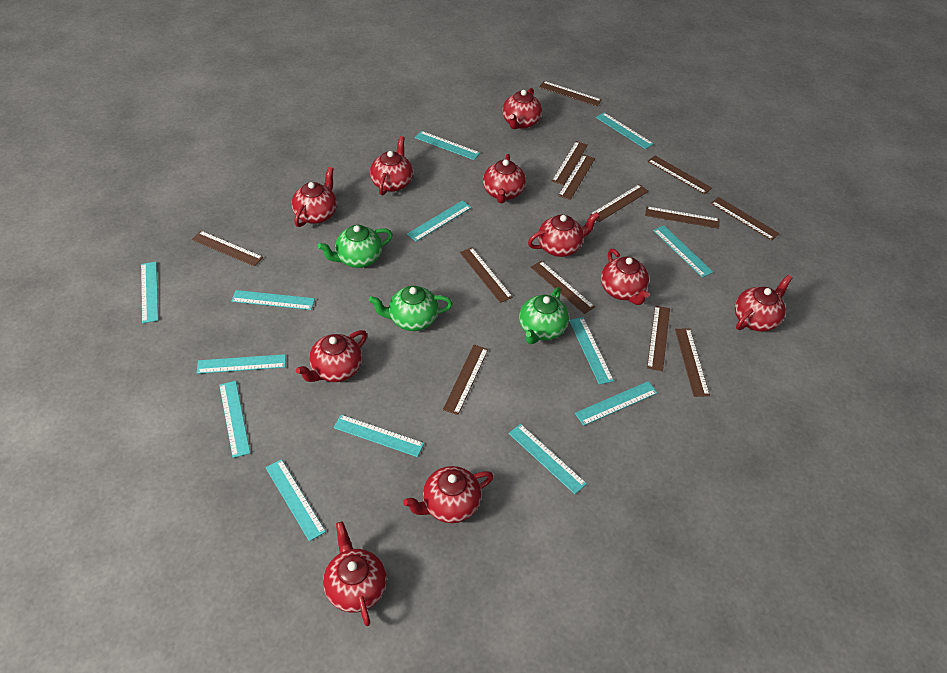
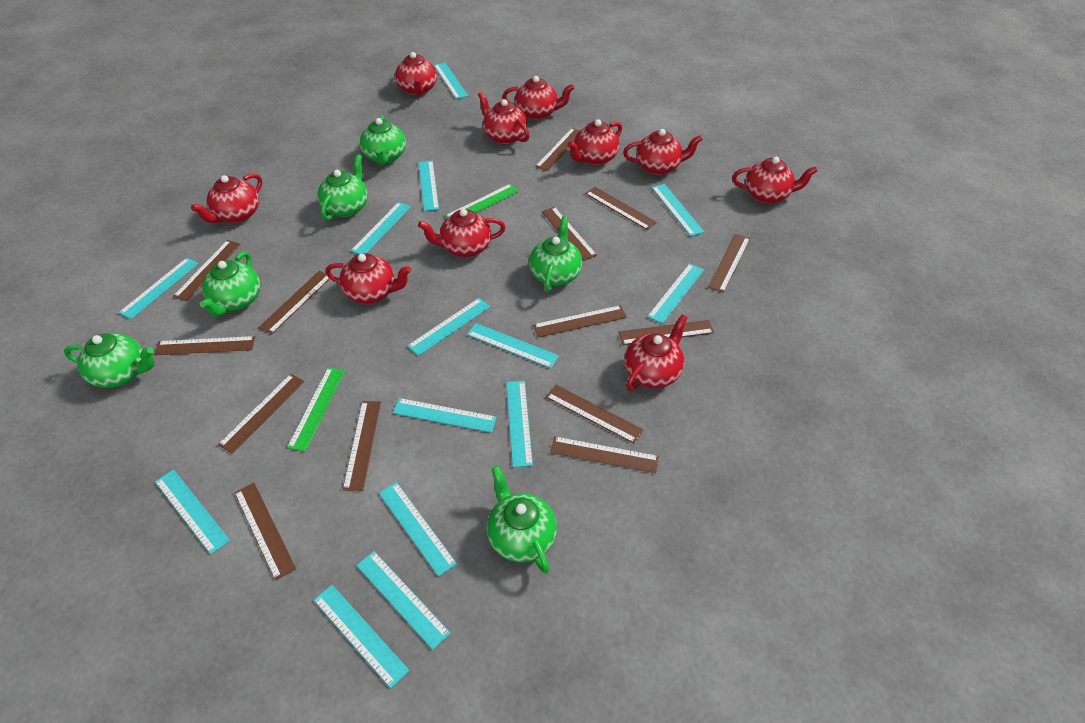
brown ruler: [192,231,263,266] [443,345,488,415] [460,248,513,303] [531,261,595,314] [539,81,602,106] [552,141,588,185] [558,155,595,200] [590,184,649,222] [645,206,720,229] [647,156,712,194] [647,306,670,371] [675,328,710,397] [711,197,780,241] = 13 -> [154,336,255,355] [173,240,241,301] [218,374,305,454] [234,483,296,581] [259,271,330,334] [343,401,381,491] [533,305,627,337] [535,128,580,171] [542,207,597,261] [546,385,643,443] [550,436,659,473] [585,187,657,230] [618,320,714,345] [708,234,750,293] = 14
green ruler: none = 0 -> [287,367,345,452] [445,184,519,218] = 2
green teapot: [318,225,393,268] [369,286,453,331] [519,287,569,344] = 3 -> [64,333,154,388] [200,251,260,317] [318,154,368,220] [360,115,406,165] [487,466,557,574] [529,216,582,292] = 6
turquoise ruler: [141,262,158,323] [197,354,286,374] [219,381,250,458] [231,290,315,310] [266,459,326,541] [333,415,424,457] [407,200,472,242] [415,131,480,160] [508,424,587,494] [569,317,614,385] [575,381,657,426] [596,112,654,149] [653,226,713,278] = 13 -> [118,258,199,319] [155,469,230,554] [314,585,409,688] [350,202,411,254] [356,551,450,650] [379,482,457,577] [393,398,497,433] [407,298,490,356] [418,161,439,211] [434,63,468,99] [467,323,559,368] [506,381,533,467] [647,263,704,324] [652,184,704,236] = 14

